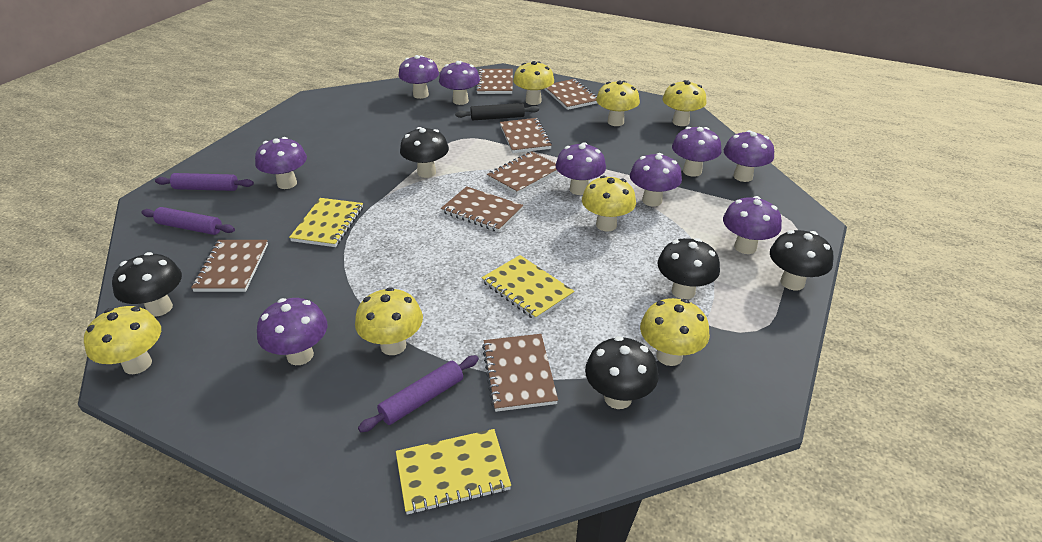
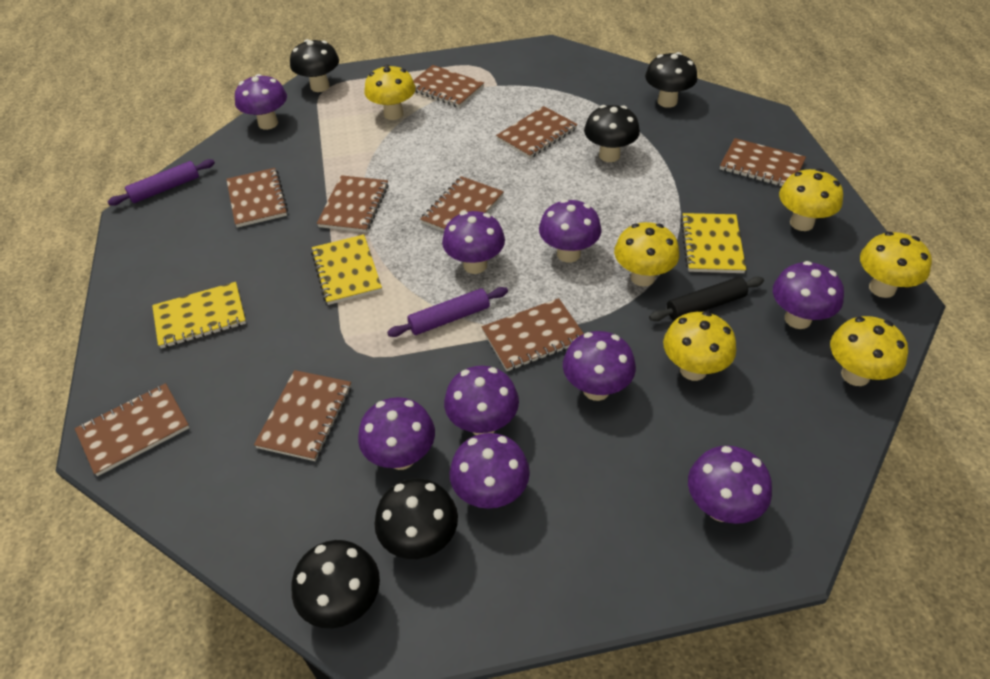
brown notebook: [191,240,268,292] [441,186,523,232] [476,69,513,94] [482,334,558,412] [487,151,558,194] [500,118,552,153] [545,79,597,110] = 7 -> [75,383,190,476] [226,168,288,228] [254,370,351,461] [317,175,389,233] [413,65,484,108] [420,176,504,232] [481,298,584,371] [496,106,578,159] [720,138,806,186] = 9
purple rolling pin: [141,207,235,235] [155,173,254,191] [358,355,479,432] = 3 -> [107,159,215,206] [387,287,508,337] = 2
yellow mushroom: [84,306,161,374] [355,287,423,355] [513,61,554,105] [582,175,636,231] [596,80,640,126] [640,298,710,366] [663,80,707,126] = 7 -> [364,65,416,120] [614,222,679,287] [663,311,736,381] [779,169,843,231] [830,316,908,386] [860,232,932,298] = 6

